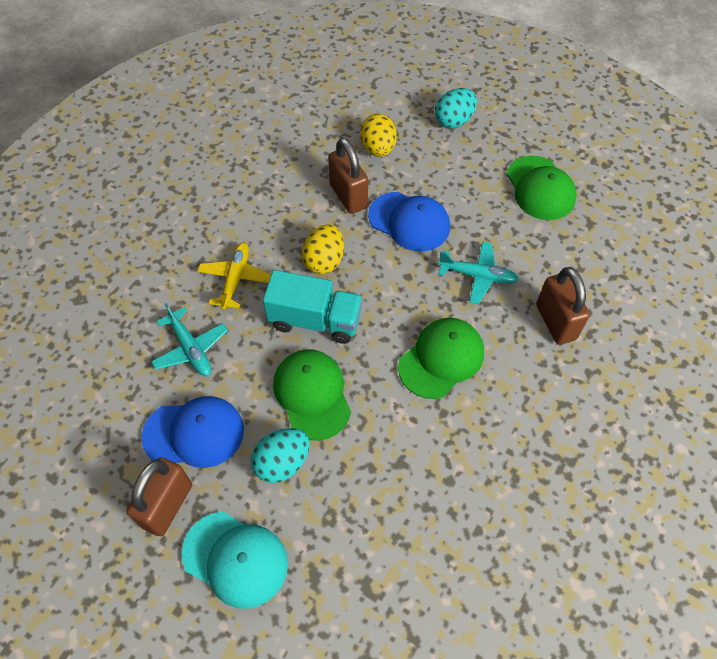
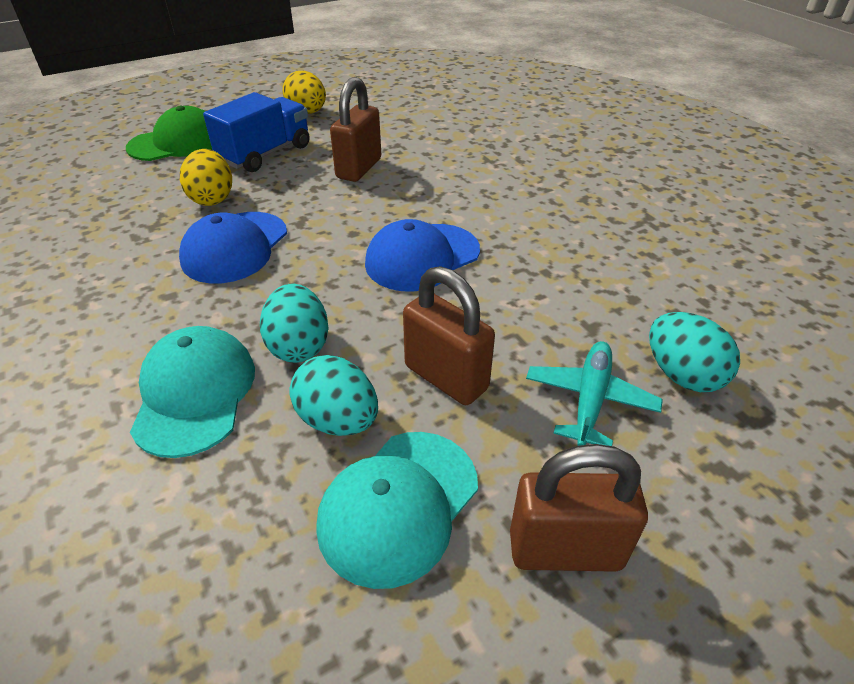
blue truck: none = 0 -> [203,92,310,172] = 1
green cap: [273,349,351,441] [398,318,484,399] [507,156,577,220] = 3 -> [126,106,212,161] = 1
turquoise cap: [182,512,288,609] = 1 -> [130,326,255,458] [316,432,478,589] = 2
turquoise egg: [251,428,310,483] [435,88,477,129] = 2 -> [260,284,329,363] [290,355,378,436] [649,312,740,392] = 3
turquoise plane: [151,303,228,376] [438,241,519,304] = 2 -> [526,341,663,446] = 1
turquoise truck: [263,270,363,344] = 1 -> none = 0
yellow plane: [197,242,271,310] = 1 -> none = 0

